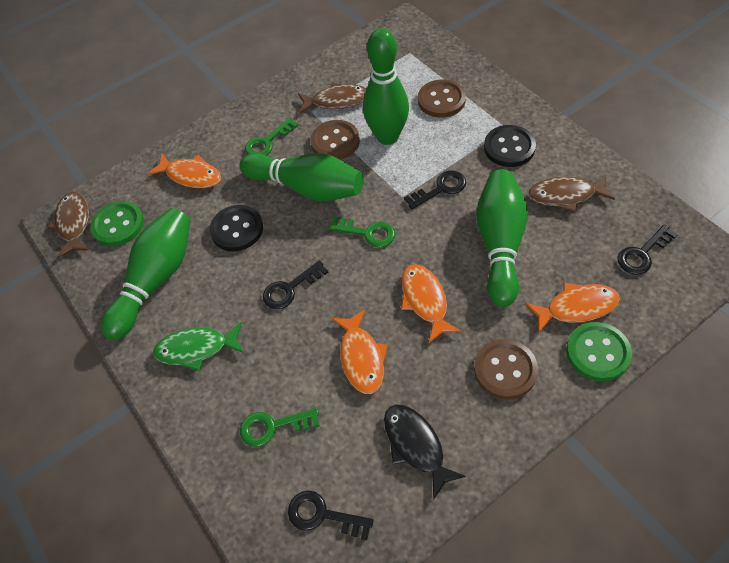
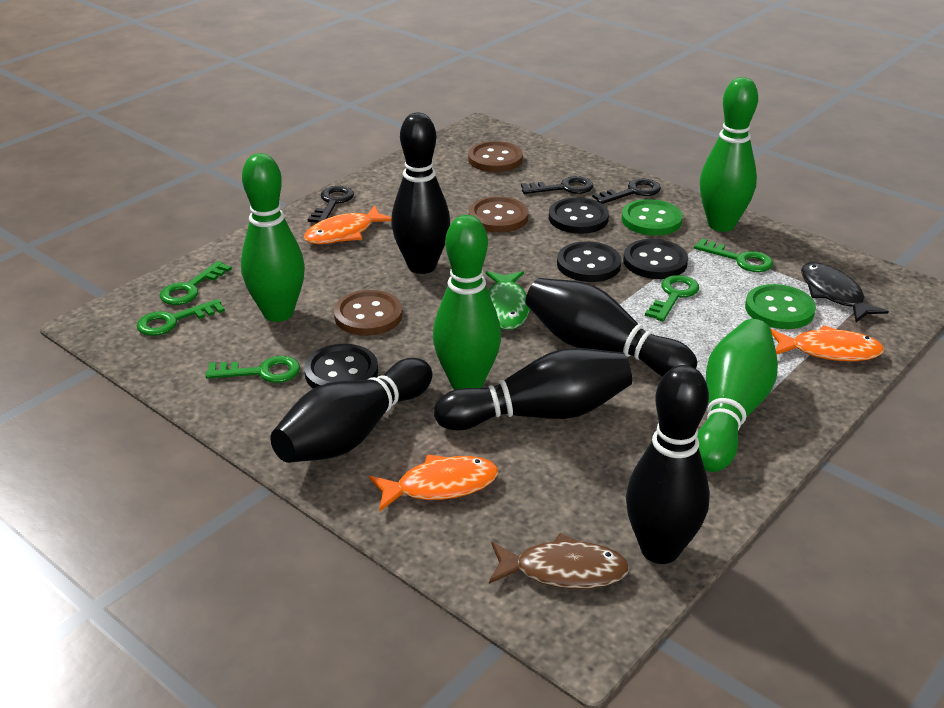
black bowling pin: none = 0 -> [270,358,433,463] [391,113,450,274] [434,348,632,431] [525,278,697,377] [626,365,710,564] = 5
black button: [209,205,263,251] [484,125,536,167] = 2 -> [304,344,378,388] [549,197,609,234] [557,241,621,282] [623,239,688,279] = 4
black key: [263,260,328,309] [288,491,373,540] [404,171,466,209] [617,225,678,275] = 4 -> [308,186,354,223] [521,176,593,194] [592,178,661,204] = 3
brown fish: [47,192,89,258] [298,83,367,113] [528,175,615,212] = 3 -> [489,533,630,589] = 1
green key: [240,408,320,447] [245,118,299,156] [328,216,395,247] = 3 -> [137,299,225,336] [160,261,232,305] [206,356,300,383] [645,275,699,321] [694,238,773,272] = 5
orange fish: [147,153,221,188] [332,309,388,394] [401,264,462,343] [525,282,620,334] = 4 -> [304,205,392,244] [369,455,498,512] [771,325,884,361] = 3

